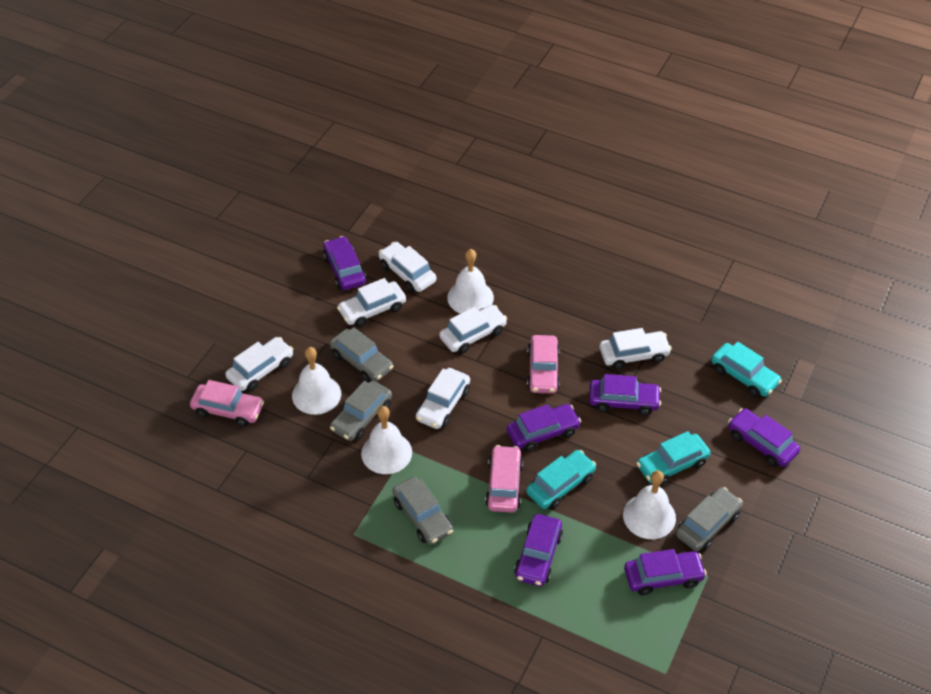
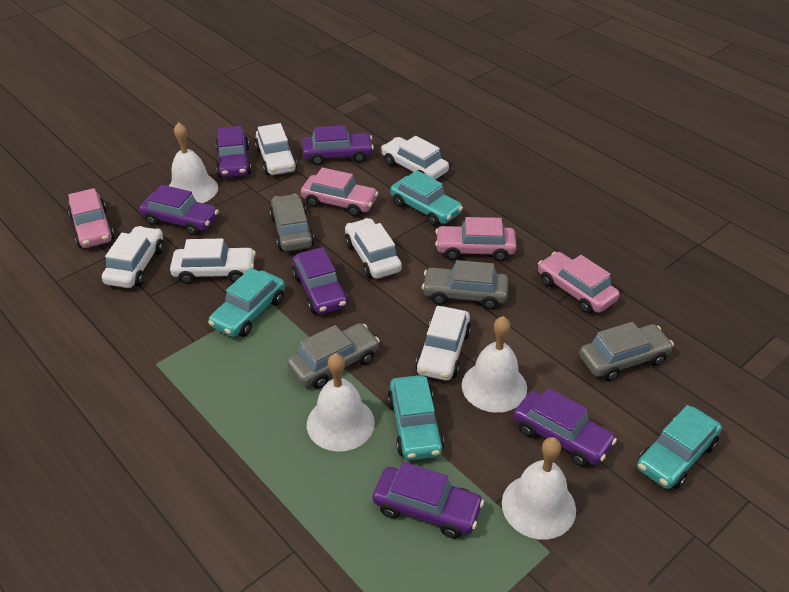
pink car: [190,380,264,427] [485,445,523,513] [527,335,560,394] = 3 -> [68,188,114,248] [301,167,378,217] [435,217,517,261] [538,252,620,314] = 4
turquoise car: [526,450,596,509] [636,431,711,486] [711,342,782,397] = 3 -> [208,268,285,337] [387,375,444,461] [390,170,463,226] [637,405,722,489] = 4

